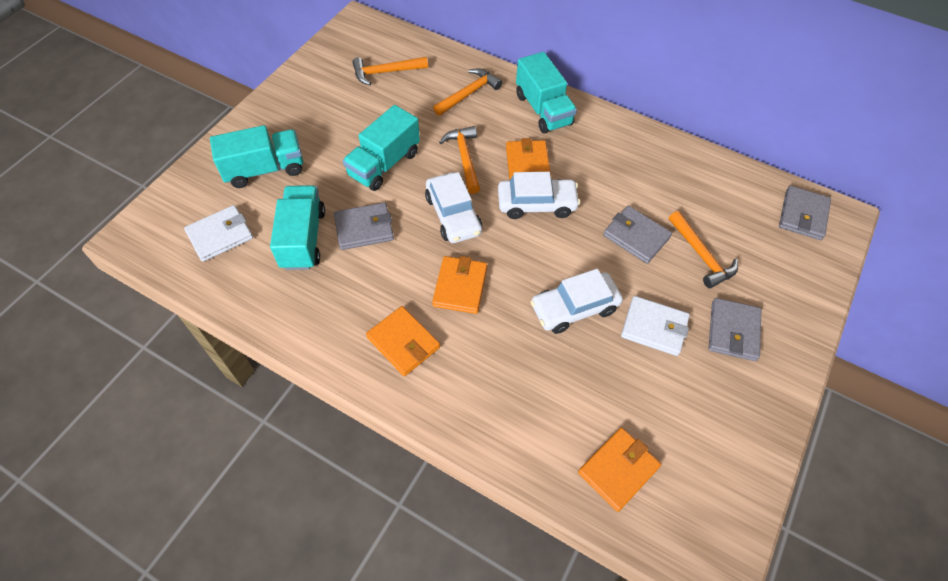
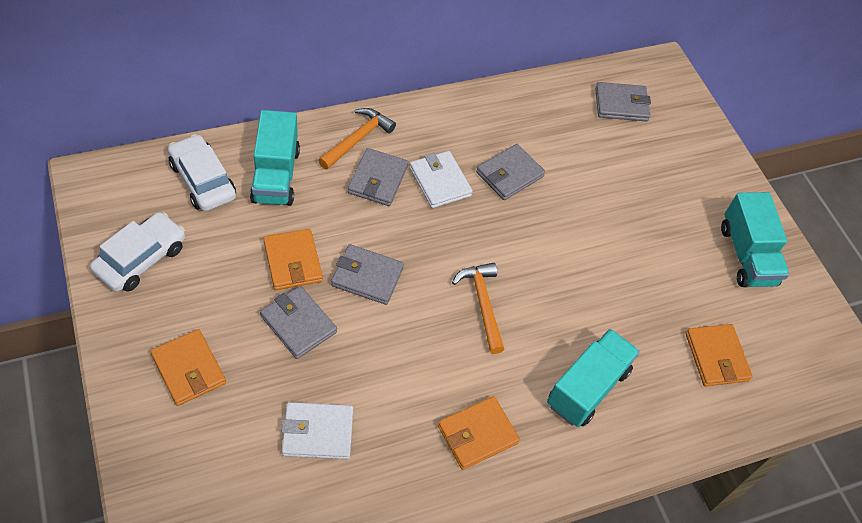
grey wallet: [334,203,394,250] [603,206,672,264] [708,298,762,361] [779,186,831,240] = 4 -> [260,286,337,359] [331,244,404,305] [348,148,408,206] [476,144,545,200] [595,82,651,122] = 5
orange hammer: [352,57,428,85] [433,68,502,116] [439,126,480,194] [669,211,738,288] = 4 -> [318,108,396,170] [452,263,505,354] = 2
turquoise truck: [210,125,303,188] [270,185,325,270] [343,105,420,191] [516,52,577,134] = 4 -> [250,110,300,206] [547,329,640,427] [721,192,789,287] = 3
white car: [425,172,482,243] [498,172,580,219] [530,269,623,334] = 3 -> [90,212,185,292] [168,134,236,211] = 2

